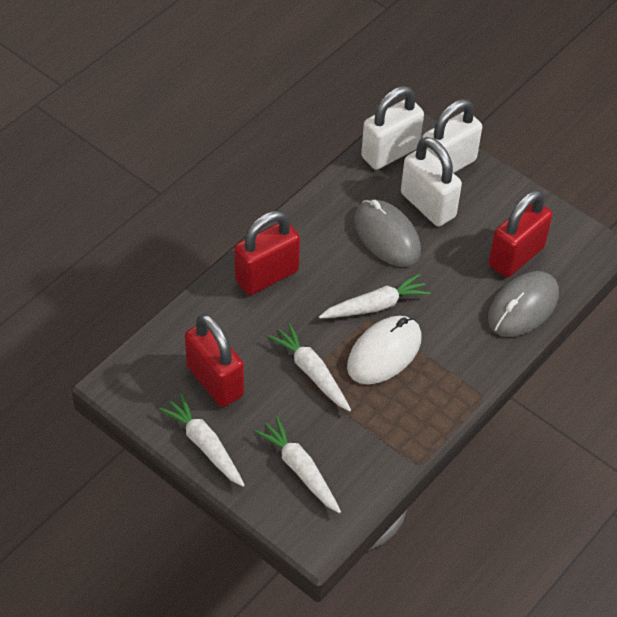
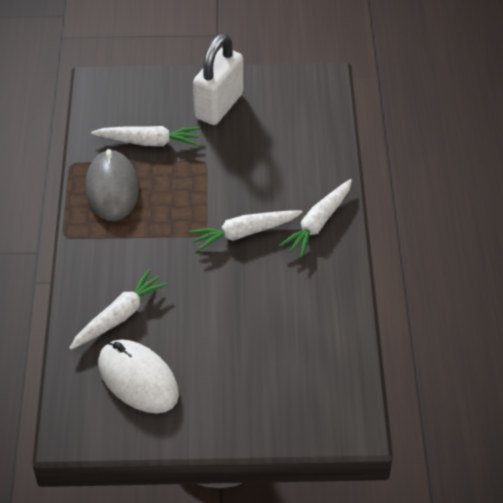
grey mouse: [354,199,421,267] [488,271,559,337] = 2 -> [86,149,139,221] = 1
red padlock: [185,314,244,407] [234,211,300,295] [488,190,553,277] = 3 -> none = 0
white padlock: [361,86,424,170] [401,137,462,226] [422,99,482,173] = 3 -> [193,34,243,125] = 1

